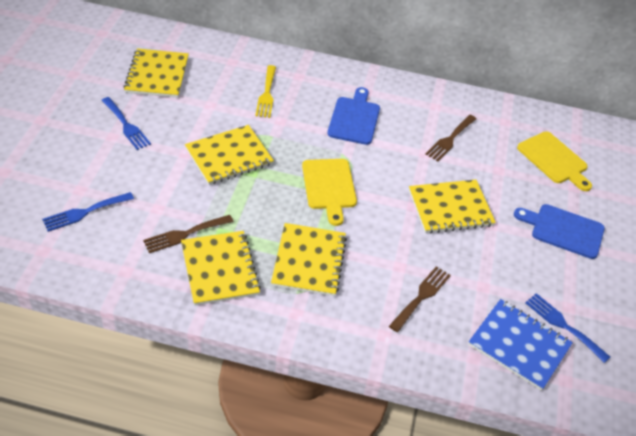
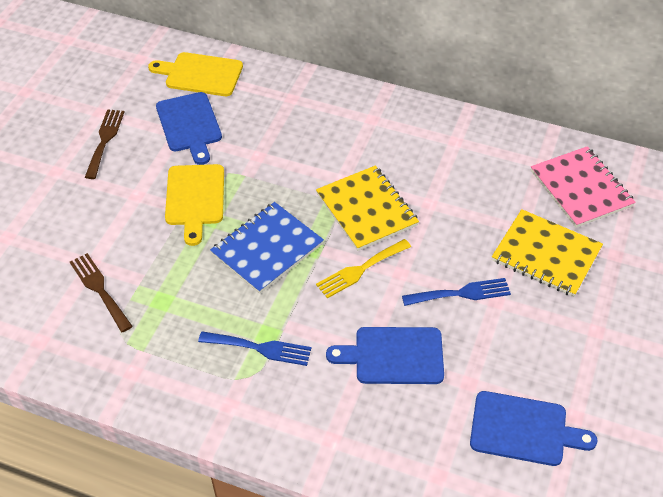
blue cutting board: [327,87,380,145] [514,204,605,259] = 2 -> [156,92,222,165] [326,327,444,384] [470,391,597,466] = 3
blue fork: [42,192,134,232] [101,97,151,150] [525,293,610,363] = 3 -> [198,331,311,366] [402,278,511,306] = 2
brown fork: [143,215,234,253] [389,266,451,332] [425,115,477,161] = 3 -> [70,253,133,332] [85,109,124,179] = 2
pink notebook: none = 0 -> [531,146,636,228] = 1
yellow notebook: [123,48,189,98] [181,231,261,306] [185,125,274,185] [271,223,347,296] [409,180,496,233] = 5 -> [316,165,419,251] [492,209,603,297] = 2

